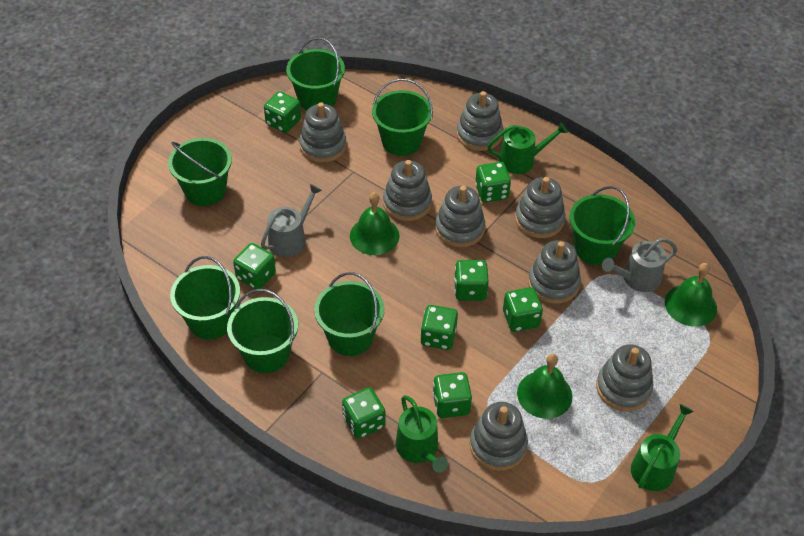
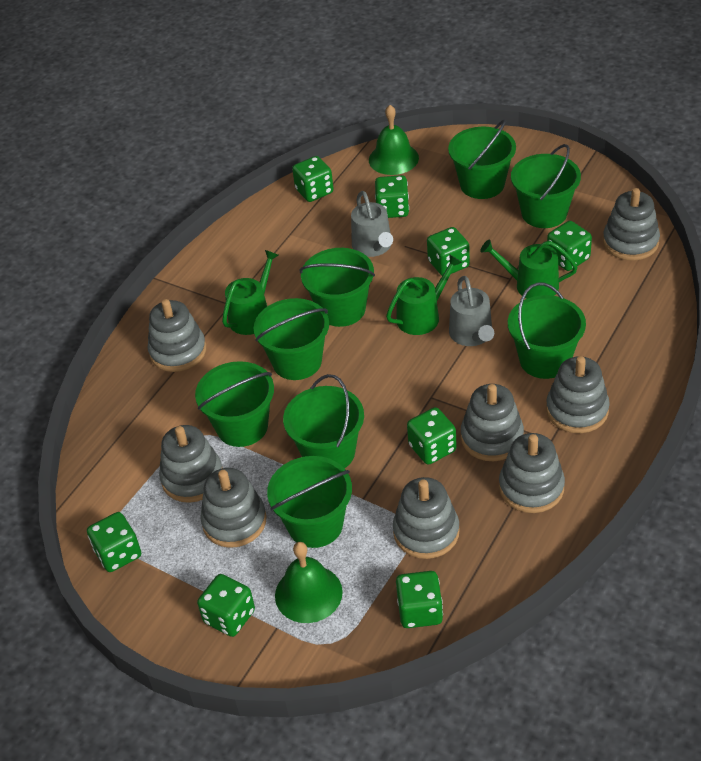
green bell: [350,192,400,255] [517,354,573,419] [665,263,717,327] = 3 -> [275,542,343,623] [369,105,419,175] = 2
green bucket: [168,138,232,206] [170,256,240,340] [227,289,298,373] [286,37,345,110] [314,272,384,356] [372,79,433,156] [569,186,635,265] = 7 -> [195,361,274,447] [253,298,329,380] [267,456,352,548] [283,374,364,468] [300,248,375,327] [448,119,516,199] [508,283,586,379] [511,144,581,228] = 8

